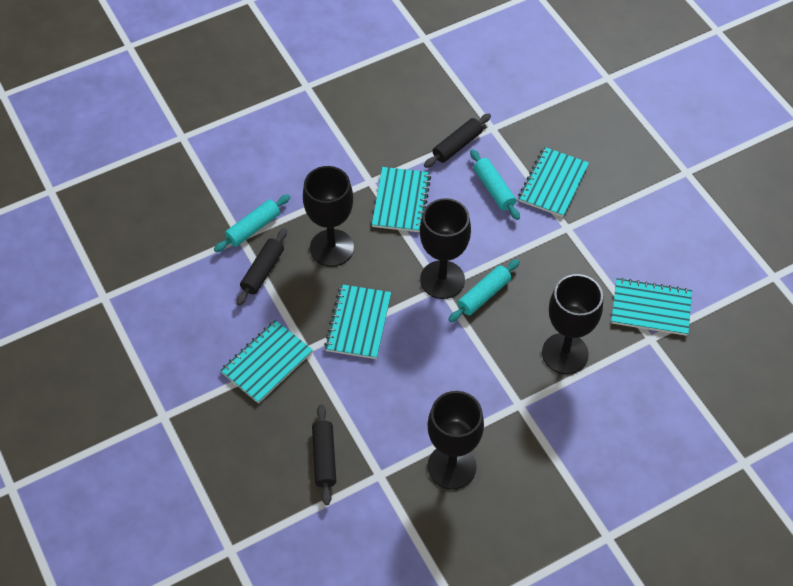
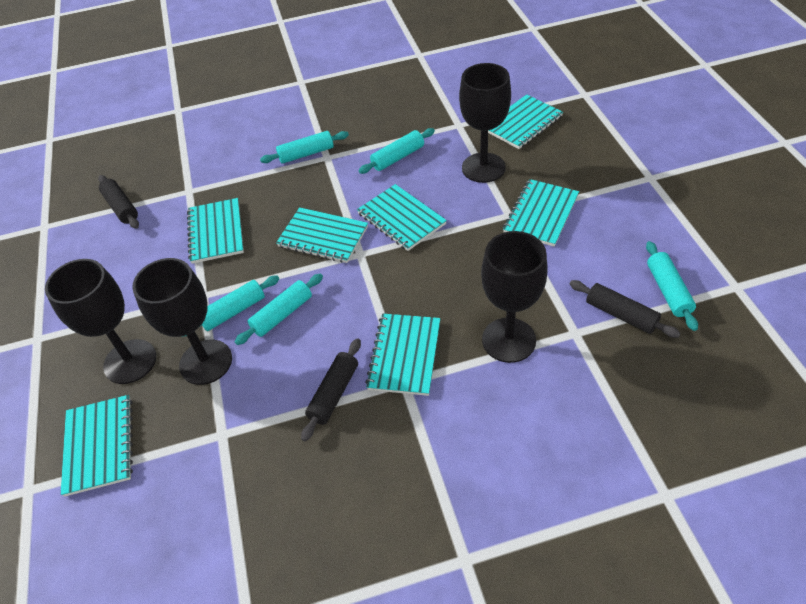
turquoise notebook: [220,320,313,404] [324,284,391,359] [372,167,431,232] [518,147,589,217] [611,278,692,336] = 5 -> [61,395,133,497] [187,198,244,264] [276,207,368,263] [357,184,447,251] [365,314,441,396] [488,94,563,149] [503,179,579,247] = 7
turquoise rolling pin: [214,194,290,252] [448,259,520,322] [470,149,520,220] = 3 -> [182,275,279,337] [234,273,323,345] [260,131,349,164] [359,128,435,174] [646,241,698,331] = 5

